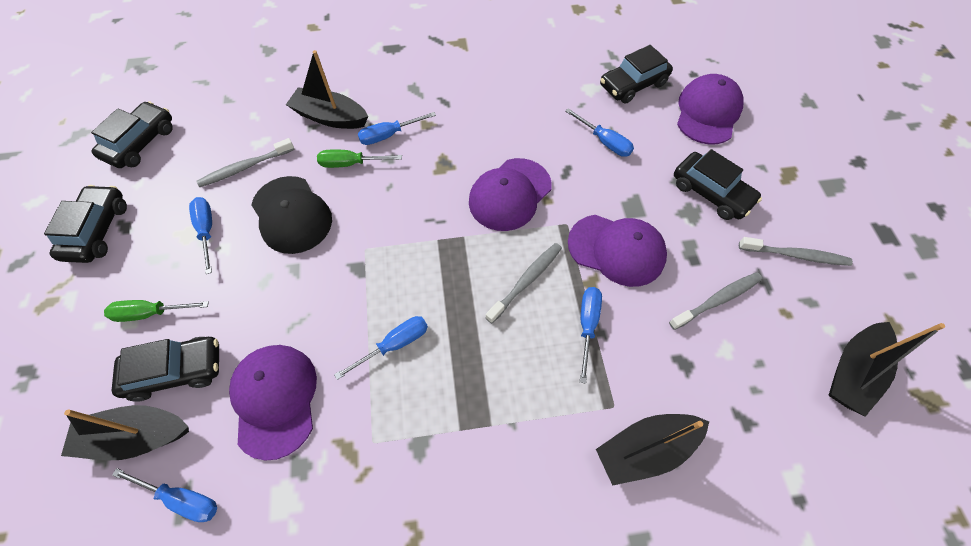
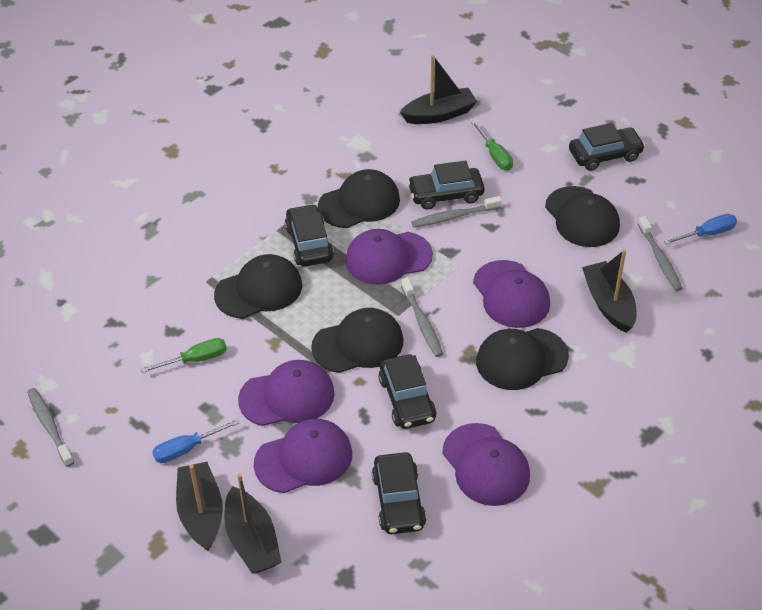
black cap: [252,176,332,254] = 1 -> [214,254,302,319] [311,308,403,373] [318,169,400,228] [476,328,569,390] [545,186,620,247] = 5
blue screwdriver: [112,468,217,522] [189,197,212,274] [334,316,428,380] [358,112,436,145] [565,108,634,157] [580,287,602,384] = 6 -> [152,419,240,463] [664,214,737,245] = 2
purple cap: [229,345,317,461] [469,158,552,231] [568,215,667,287] [677,74,743,145] = 4 -> [238,360,335,426] [254,419,352,493] [345,229,433,285] [442,423,530,506] [473,260,550,328] = 5

